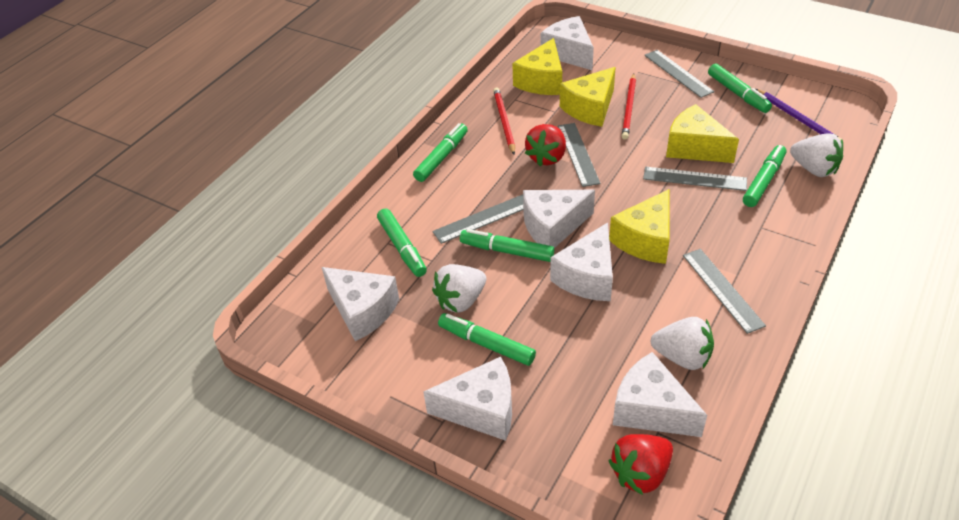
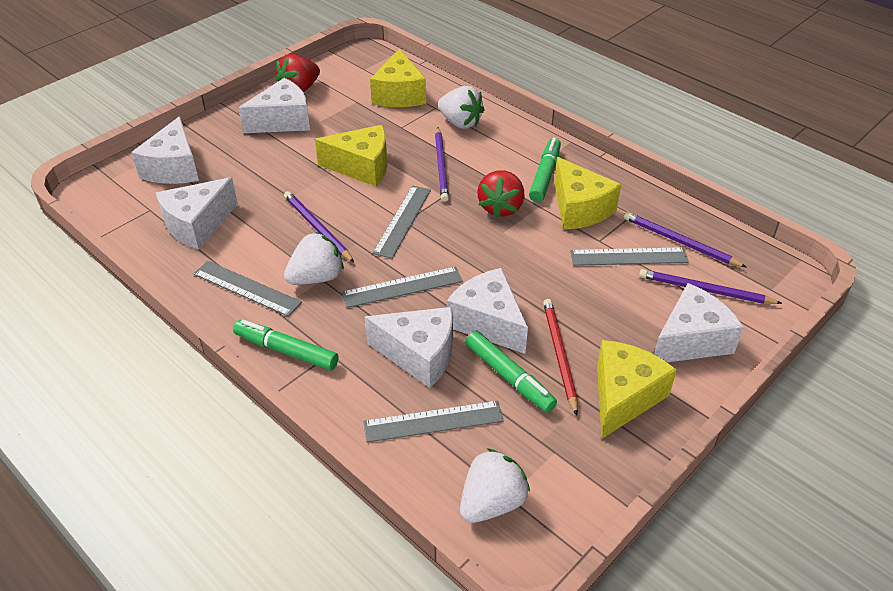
green marker: [377,208,427,277] [413,123,468,182] [438,313,536,366] [460,229,554,262] [708,64,772,113] [743,145,786,207] = 6 -> [233,320,339,371] [465,331,557,413] [529,138,561,202] = 3
purple pencil: [756,89,841,141] = 1 -> [284,191,354,263] [435,127,449,202] [624,212,746,267] [639,269,782,304] = 4
red pencil: [493,87,515,155] [622,73,636,140] = 2 -> [543,299,578,416] = 1

